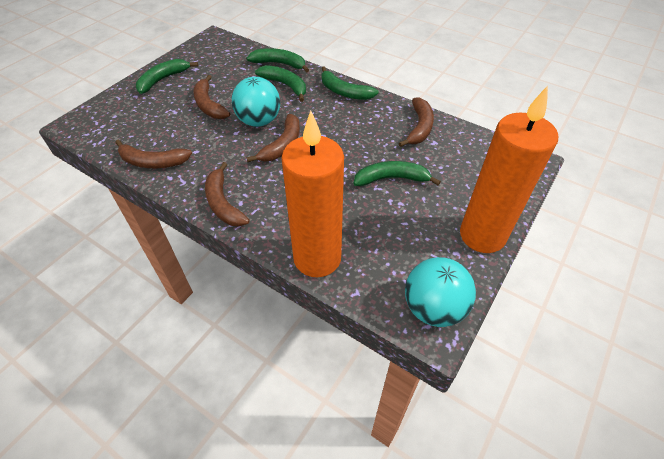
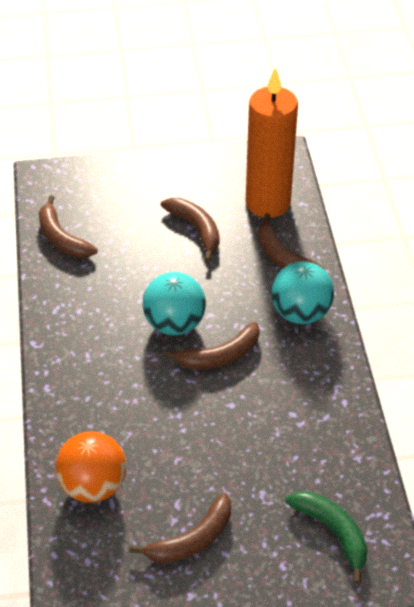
green banana: [136,59,198,94] [246,48,309,72] [255,65,306,102] [321,66,379,100] [354,161,441,186] = 5 -> [285,491,367,584] = 1
orange ball: none = 0 -> [55,431,126,503] = 1
orange candle: [281,111,344,277] [460,86,558,253] = 2 -> [246,67,298,218] = 1

